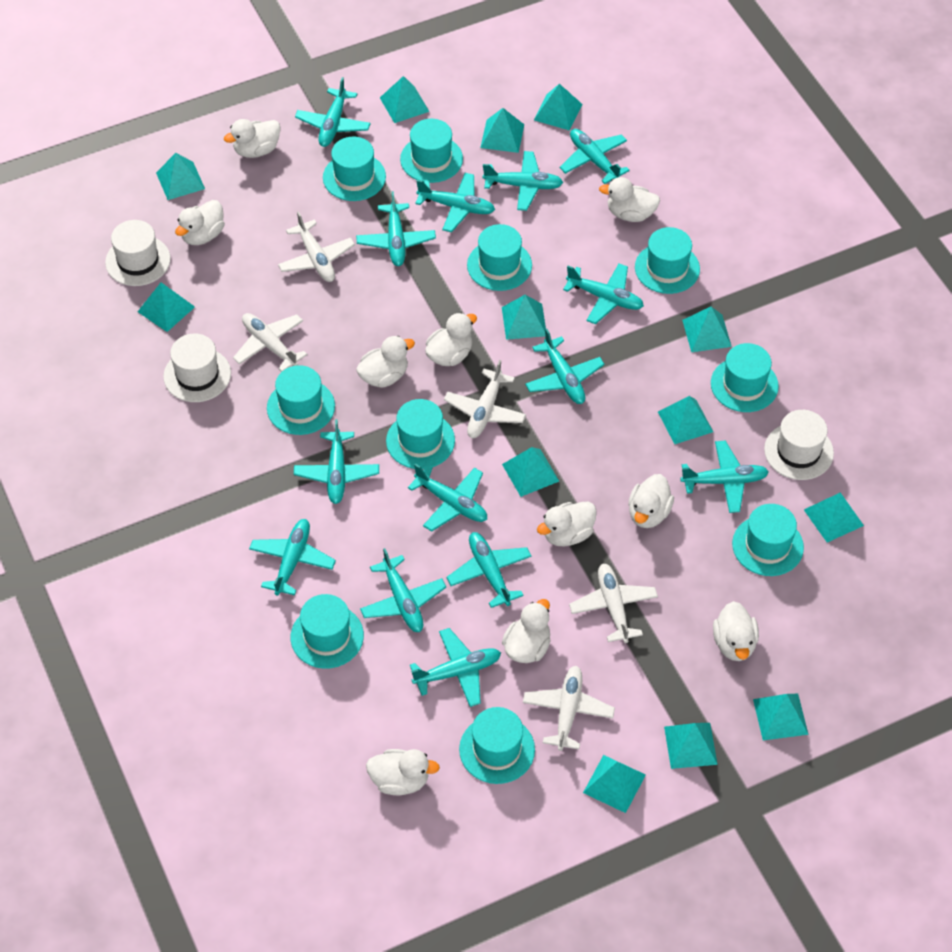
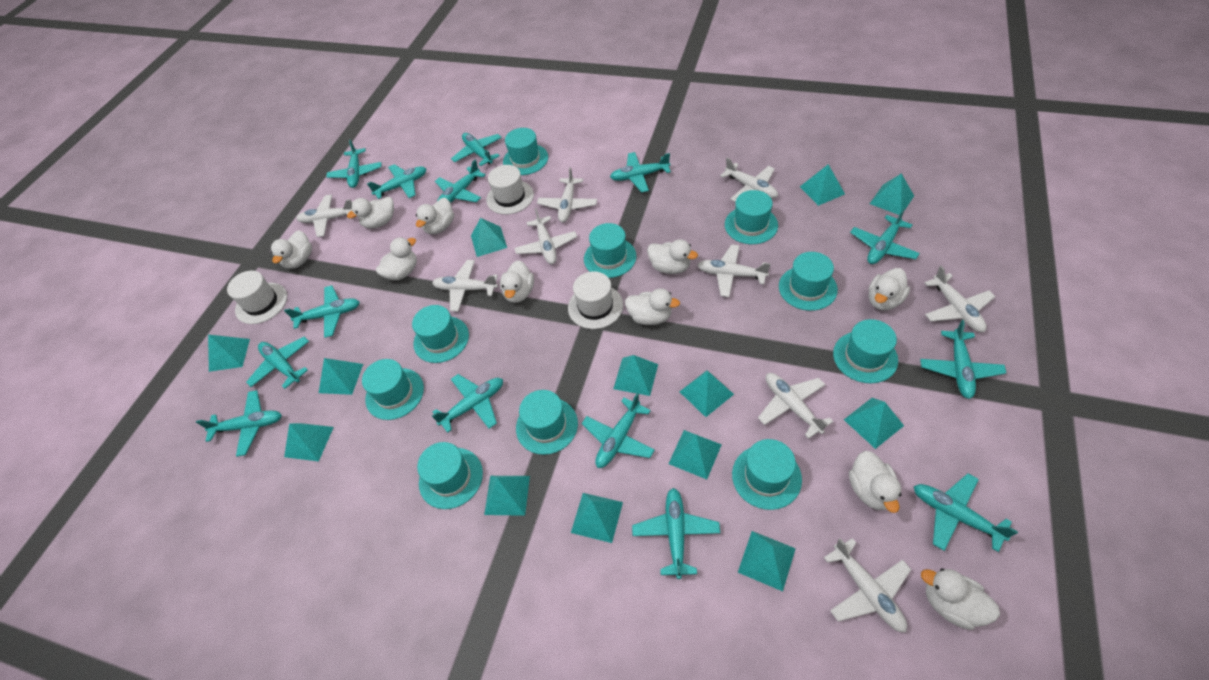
white plane: [233,313,307,372] [278,211,355,282] [444,360,526,438] [523,666,615,751] [569,564,658,643] = 5 -> [296,194,353,237] [432,260,498,312] [514,208,577,264] [537,167,597,222] [698,244,771,297] [720,158,778,202] [758,373,833,439] [824,538,911,632] [925,266,995,332] = 9

